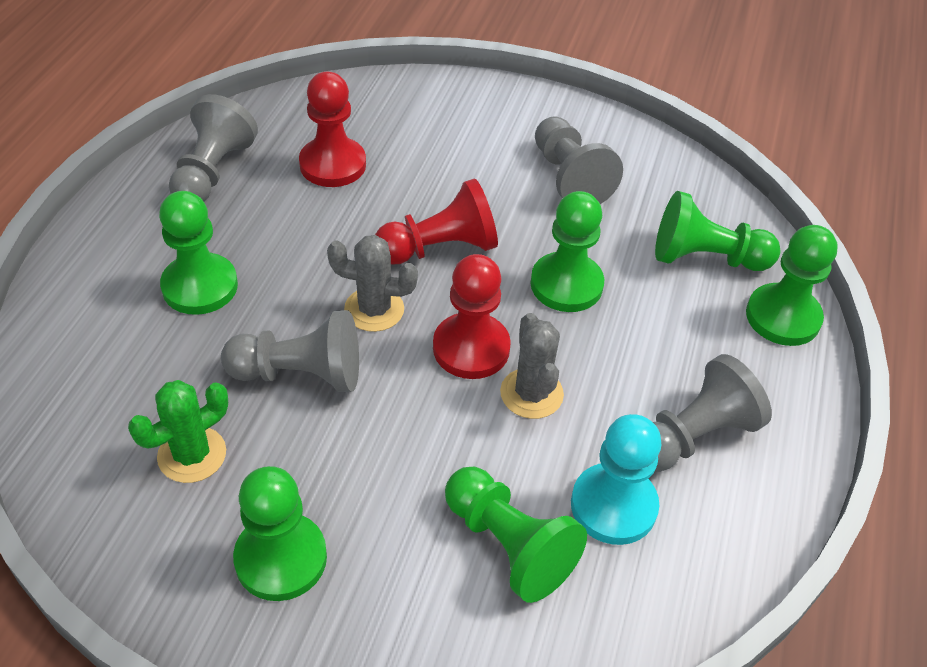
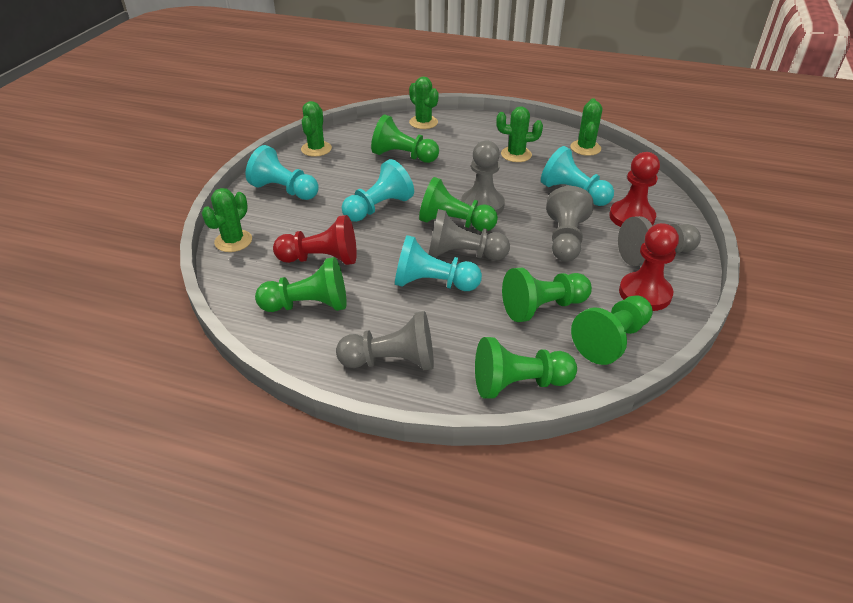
green cactus: [128,380,228,483] = 1 -> [202,188,252,252] [301,101,332,157] [409,77,439,129] [496,106,543,162] [570,98,602,156] = 5
grey cactus: [327,235,418,332] [500,313,564,419] = 2 -> none = 0
grey pawn: [169,94,258,202] [221,310,359,392] [535,116,623,204] [653,354,772,472] = 4 -> [336,311,434,370] [429,209,510,261] [461,140,505,215] [546,186,594,262] [618,216,701,266] = 5
turquoise pawn: [571,414,662,545] = 1 -> [246,145,319,200] [342,159,414,222] [395,235,482,291] [541,146,614,206] = 4

